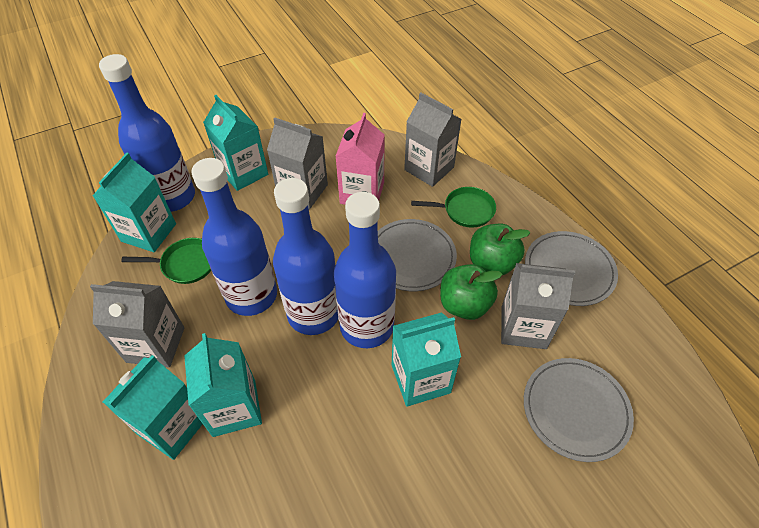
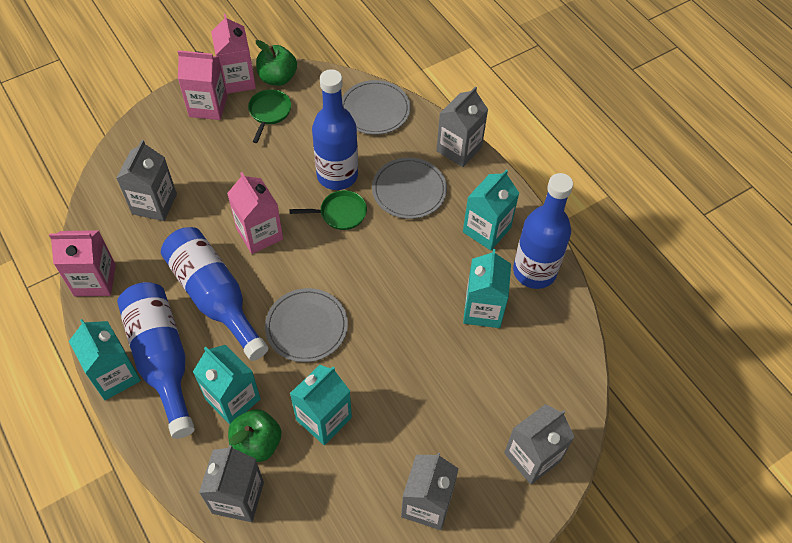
grey carton: [90,281,184,368] [267,118,328,209] [404,92,461,187] [501,263,575,349] = 4 -> [116,140,177,221] [199,445,264,522] [401,453,459,530] [436,86,488,167] [504,404,574,484] = 5
pink carton: [335,113,385,205] = 1 -> [49,230,116,296] [178,50,227,120] [211,14,256,94] [227,172,283,254] = 4

